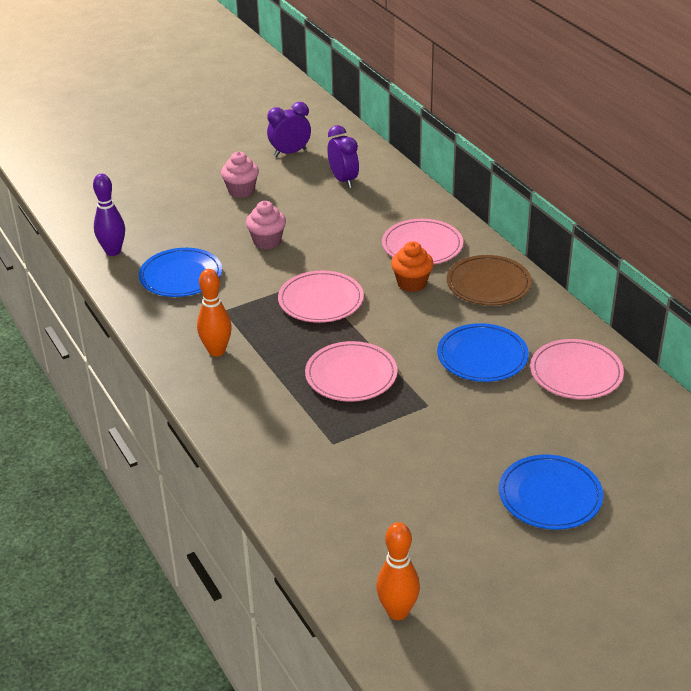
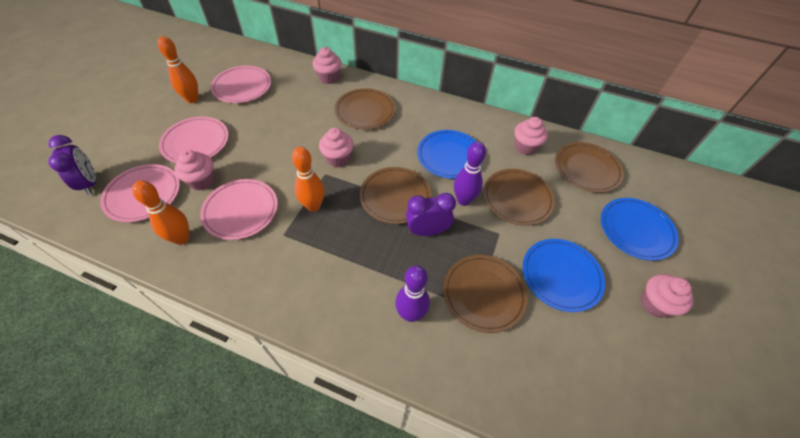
brown plate: [447,255,532,305] = 1 -> [335,88,395,130] [360,167,431,224] [443,255,527,333] [483,169,555,226] [555,142,624,193] = 5
orange bowling pin: [197,269,232,357] [376,522,420,620] = 2 -> [132,180,189,245] [157,36,198,103] [292,147,325,212] = 3
orange cupcake: [391,241,434,292] = 1 -> none = 0
pink cupcake: [221,151,259,198] [246,201,286,249] = 2 -> [174,150,215,190] [312,47,342,84] [319,128,354,167] [514,117,548,155] [641,274,694,318] = 5
purple bowling pin: [93,174,125,256] = 1 -> [395,265,430,322] [454,142,486,206] = 2

